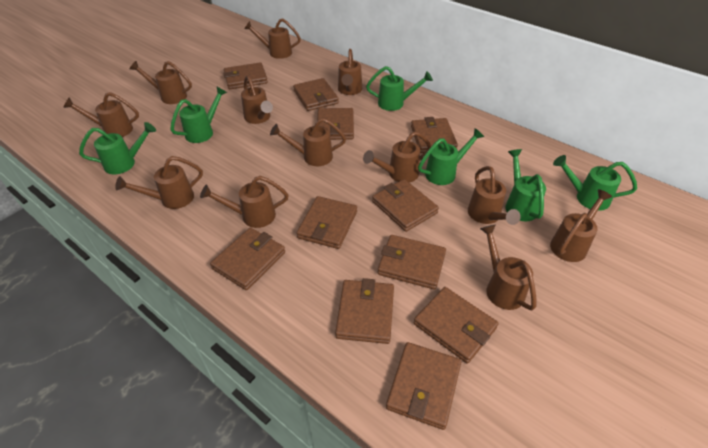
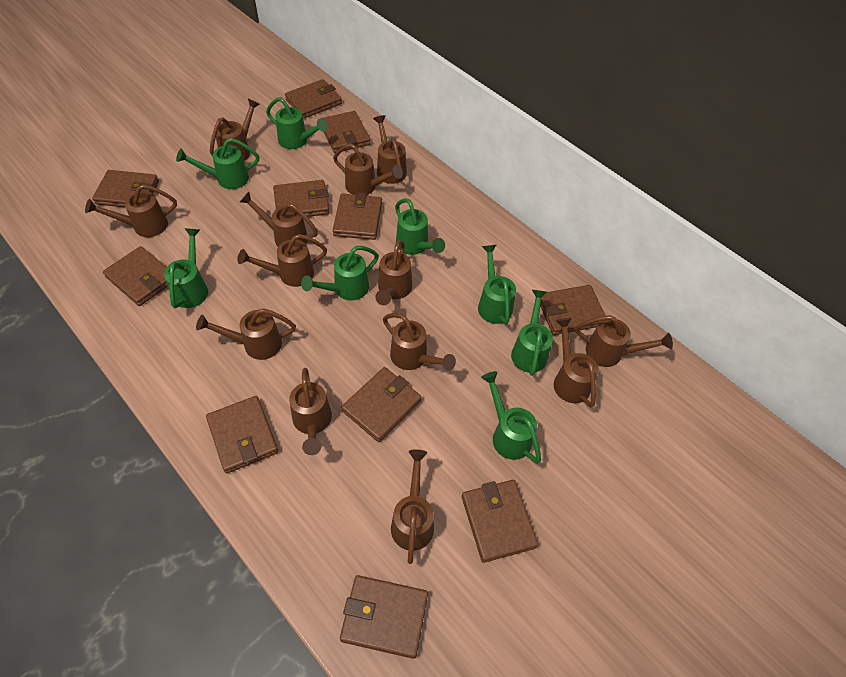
brown watering can: [63,92,139,137] [115,156,203,209] [130,61,192,104] [200,176,289,228] [241,75,273,124] [244,18,301,59] [270,118,346,166] [338,49,362,95] [363,132,431,183] [468,166,521,225] [480,224,536,311] [550,189,612,262] = 12 -> [85,184,177,237] [196,308,296,360] [210,99,260,161] [237,234,327,287] [240,192,318,247] [289,368,332,455] [333,143,403,195] [373,115,407,184] [375,240,412,305] [383,313,456,371] [391,449,434,564] [554,318,599,407] [575,315,673,367] = 13
green watering can: [79,122,156,174] [170,86,227,143] [366,66,433,111] [418,128,484,185] [505,149,546,221] [553,155,637,211] = 6 -> [164,228,208,308] [176,138,259,189] [266,97,328,149] [301,246,379,301] [395,198,445,255] [478,245,516,325] [481,371,541,463] [511,290,553,376] = 8

